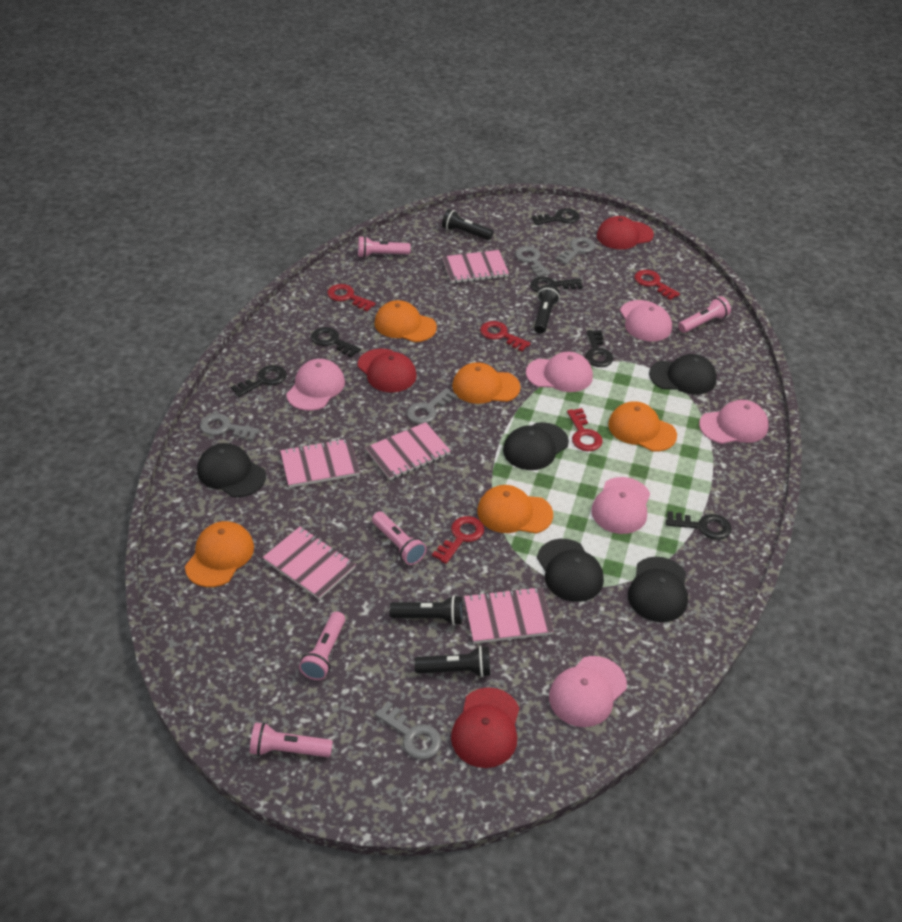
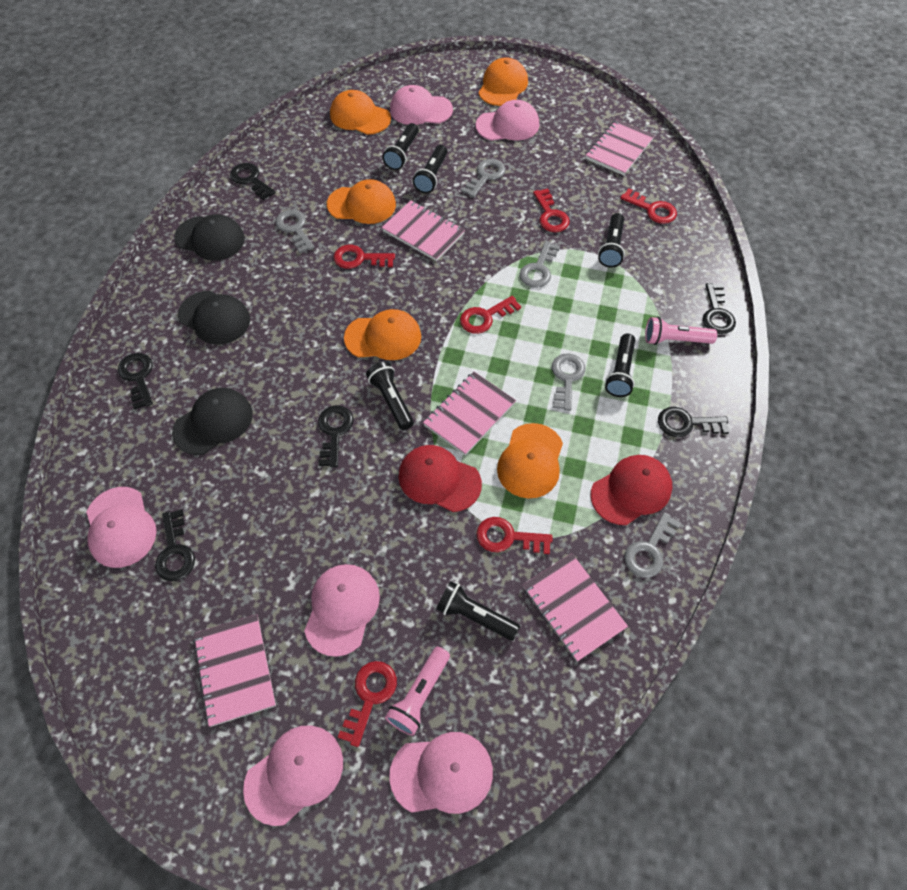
black cap: [197,443,266,497] [503,422,569,470] [537,539,604,602] [628,557,688,622] [649,354,717,395] = 5 -> [172,388,253,455] [174,214,245,261] [178,291,250,345] = 3
black flashlight: [390,595,463,625] [414,646,490,677] [442,209,493,240] [534,285,560,334] = 4 -> [366,361,414,430] [382,123,419,170] [413,145,447,194] [437,581,520,641] [598,213,625,268] [605,334,635,397] = 6
pink flashlight: [250,722,333,757] [299,612,345,680] [358,236,411,258] [372,512,427,565] [678,296,731,333] = 5 -> [385,647,450,736] [645,317,717,345] = 2
red cap: [358,349,417,392] [451,687,519,768] [597,216,654,250] = 3 -> [398,445,482,512] [591,455,673,525] = 2
red key: [327,284,376,311] [432,516,484,564] [480,321,531,352] [567,408,603,451] [634,270,680,300] = 5 -> [333,245,395,269] [338,661,397,747] [460,296,521,334] [476,517,553,554] [533,188,570,232] [620,188,677,224] = 6

